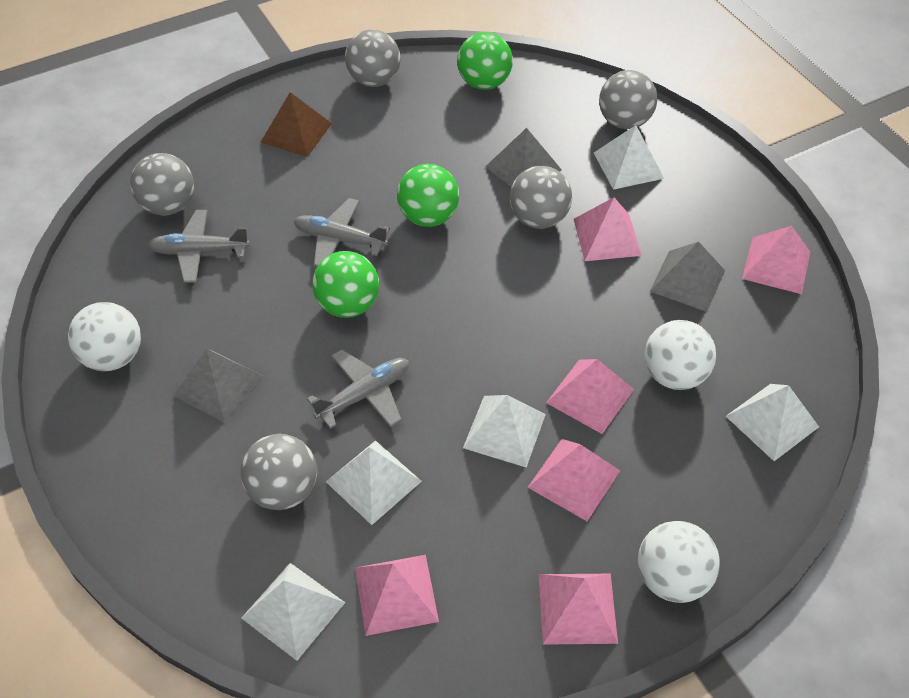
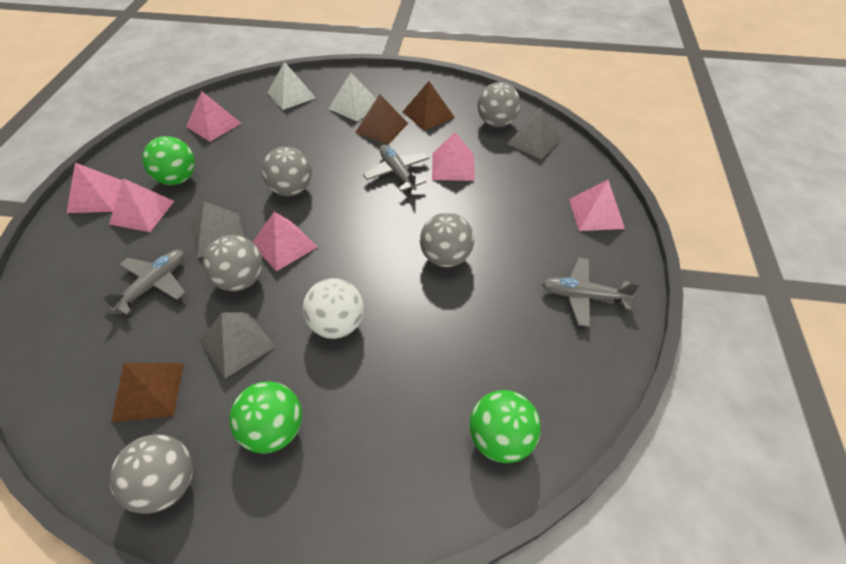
brown pyramid: [260,92,332,157] = 1 -> [111,363,184,422] [355,94,409,144] [403,81,455,131] = 3
white ball: [68,302,141,371] [638,521,720,603] [644,320,716,390] = 3 -> [303,278,364,339] = 1
white pyramid: [241,563,345,661] [326,440,422,525] [463,395,546,468] [594,125,664,190] [726,384,819,461] = 5 -> [267,62,316,110] [328,73,376,122] = 2

